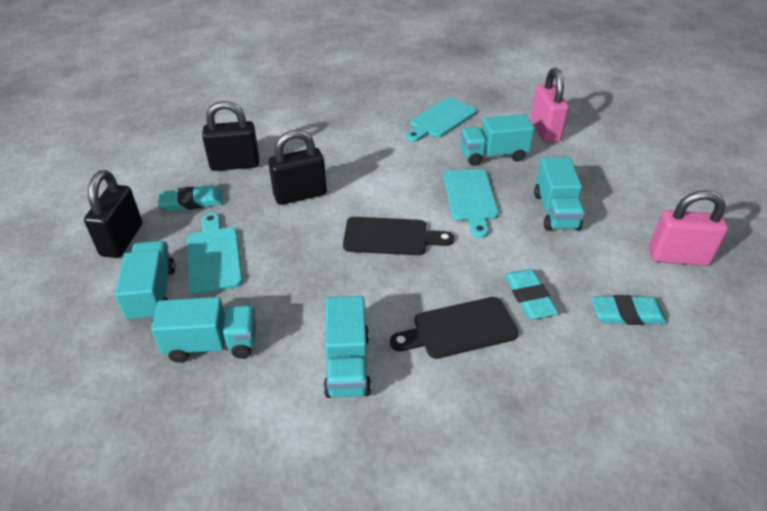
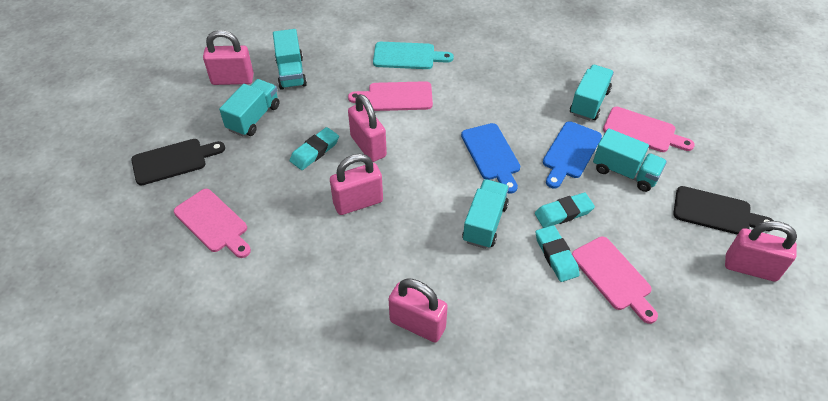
black padlock: [84,170,142,258] [202,101,259,171] [268,130,327,205] = 3 -> none = 0
blue cutting board: none = 0 -> [461,123,520,194] [543,121,602,189] = 2
pink cutting board: none = 0 -> [174,189,251,258] [348,81,433,111] [572,236,658,324] [603,107,695,152] = 4
pink padlock: [531,68,569,143] [649,190,728,266] = 2 -> [203,30,254,85] [330,154,383,215] [348,94,387,162] [389,278,448,343] [725,221,797,282] = 5
turquoise cutting board: [187,213,243,294] [406,97,477,142] [443,169,499,238] = 3 -> [373,42,454,69] = 1

